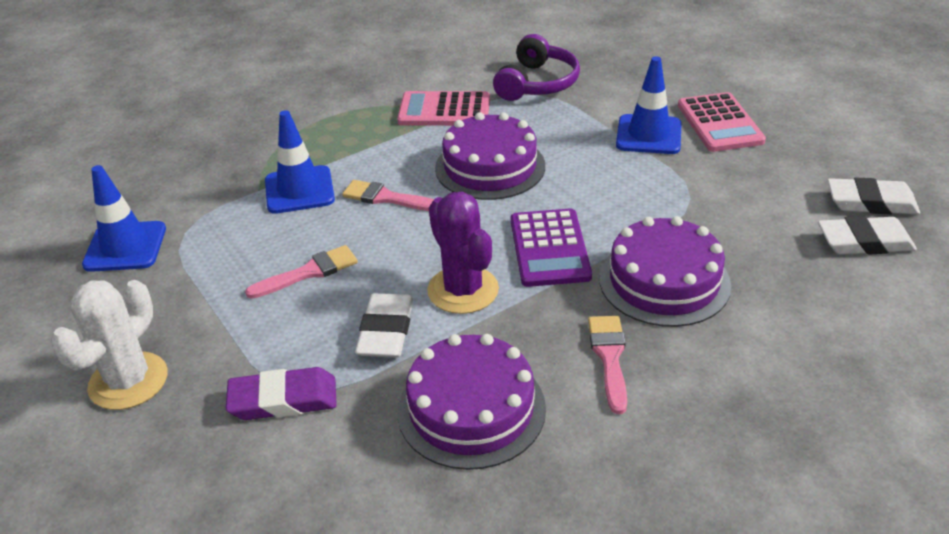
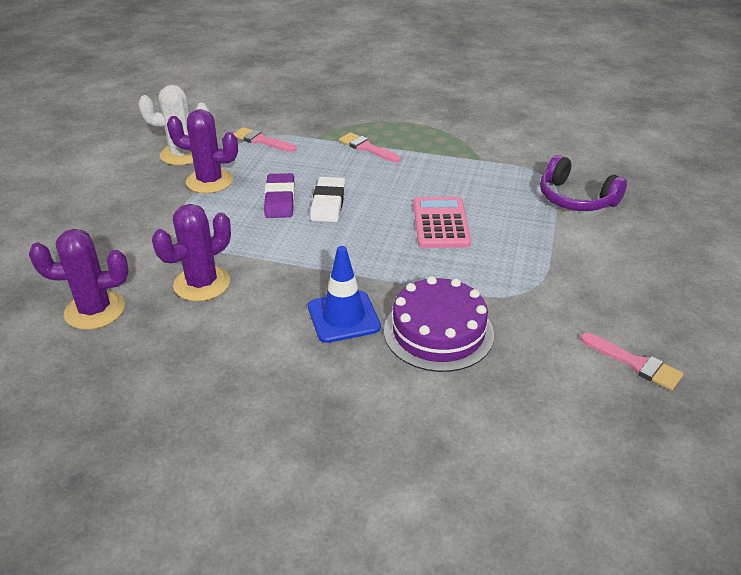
blue traffic cone: [82,165,166,272] [265,110,335,214] [616,56,682,154] = 3 -> [308,246,381,343] = 1
pink calculator: [397,91,490,126] [678,92,766,152] = 2 -> [414,197,471,248] = 1
purple cactus: [427,192,499,314] = 1 -> [29,229,129,330] [152,204,231,301] [167,109,238,194] = 3
purple cake: [397,334,546,470] [435,112,545,200] [599,216,731,327] = 3 -> [384,276,494,372] = 1
purple calculator: [511,209,592,287] = 1 -> none = 0
white eraser: [355,293,414,358] [818,216,917,255] [827,177,920,214] = 3 -> [310,177,345,222] = 1

